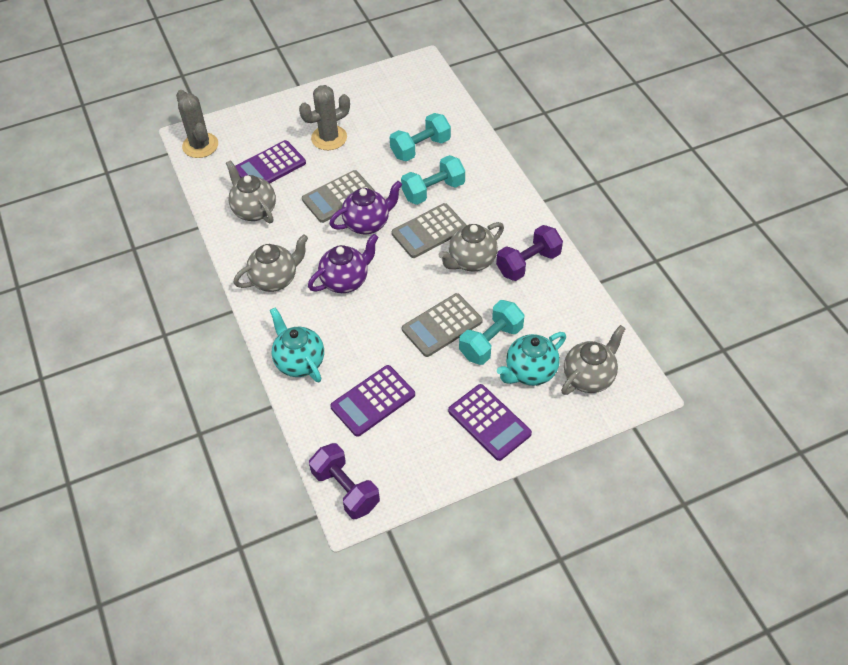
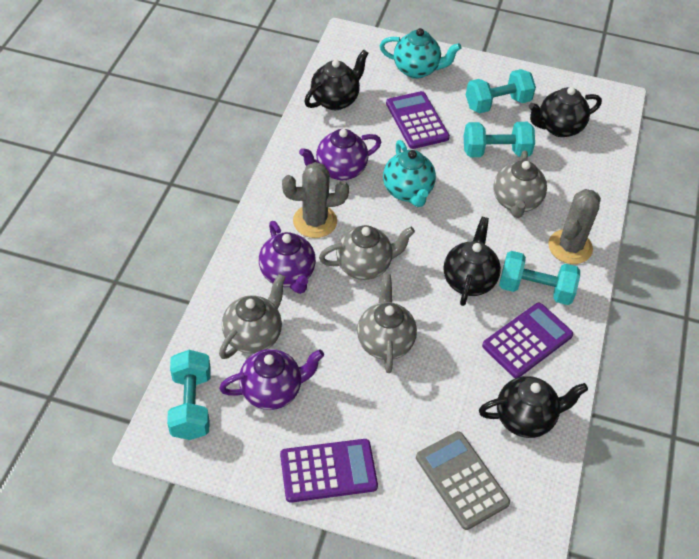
black teapot: none = 0 -> [305,50,369,110] [443,217,501,306] [479,376,588,438] [529,87,602,137] = 4
grey calculator: [302,170,375,223] [392,203,467,258] [402,293,483,357] = 3 -> [416,431,510,530] = 1
purple dumbbell: [309,443,380,519] [496,225,563,281] = 2 -> none = 0
purple teapot: [308,234,379,293] [329,181,402,234] = 2 -> [219,349,324,410] [259,221,316,294] [299,129,381,180] = 3
turquoise dumbbell: [390,113,451,162] [401,155,465,205] [459,300,524,365] = 3 -> [167,350,211,440] [464,122,535,157] [466,69,536,113] [499,251,580,305] = 4

